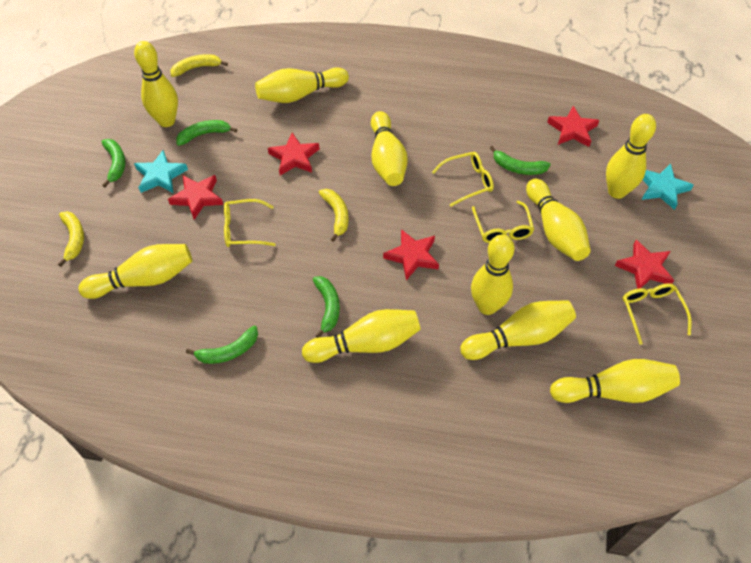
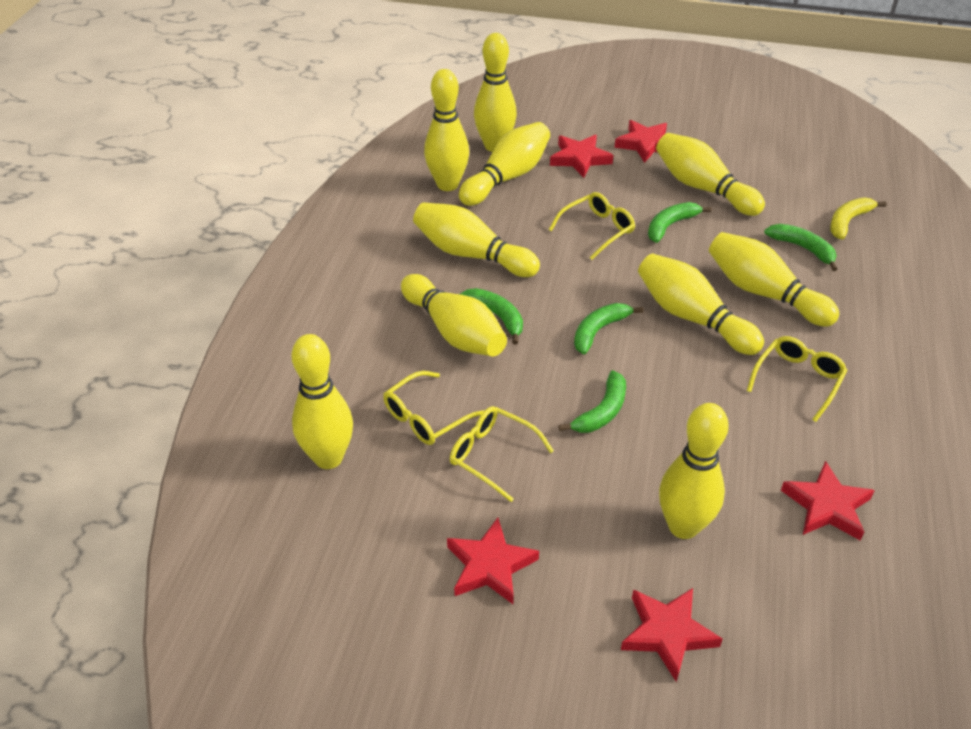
turquoise star: [134,150,188,193] [642,164,693,210] = 2 -> none = 0
yellow banana: [58,211,84,267] [171,54,228,77] [319,189,349,242] = 3 -> [830,198,887,240] = 1

